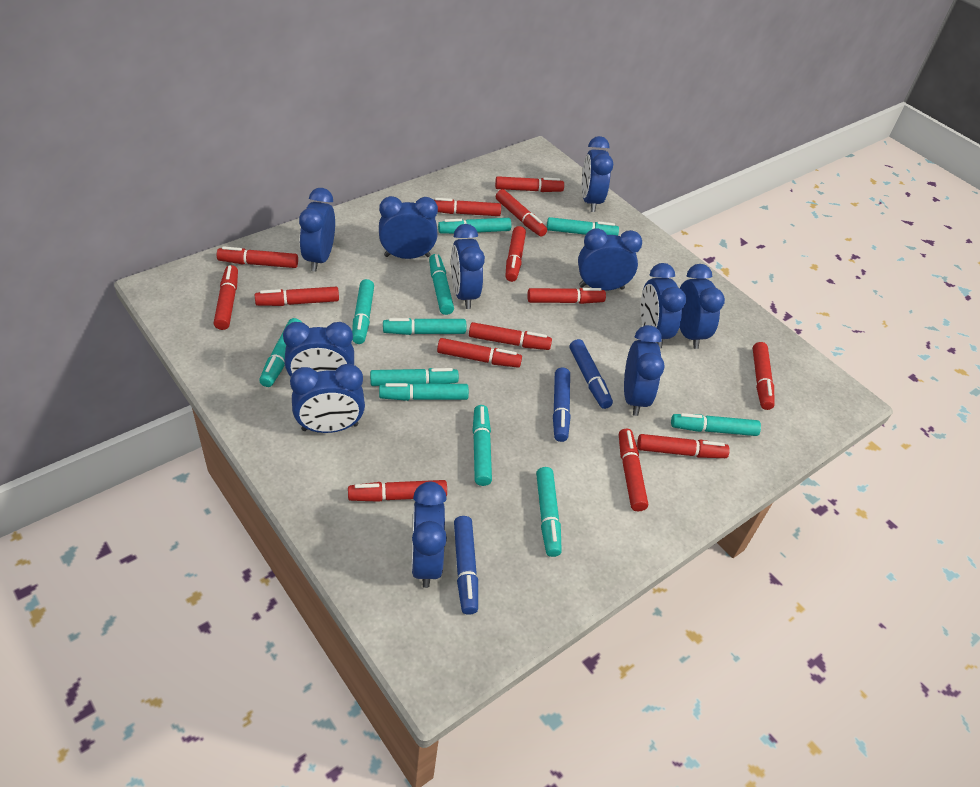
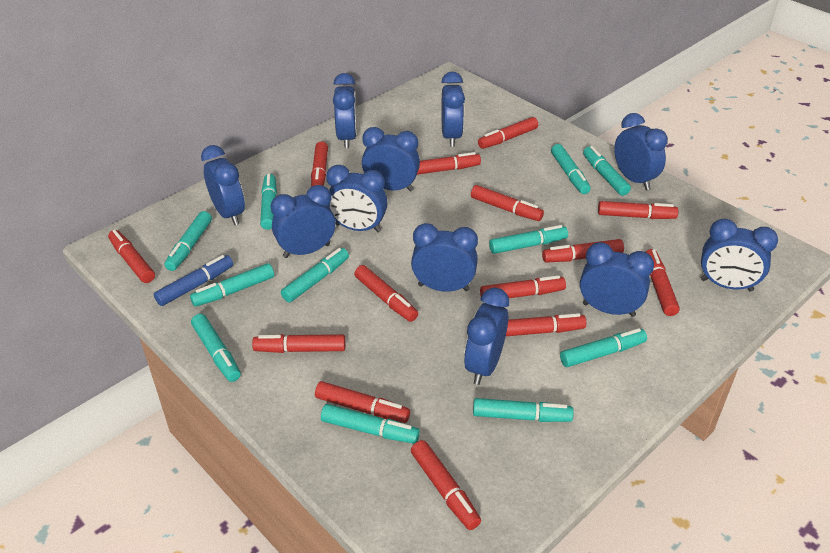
blue marker: [454,516,478,615] [553,368,571,442] [570,339,613,409] = 3 -> [154,255,233,306] = 1

